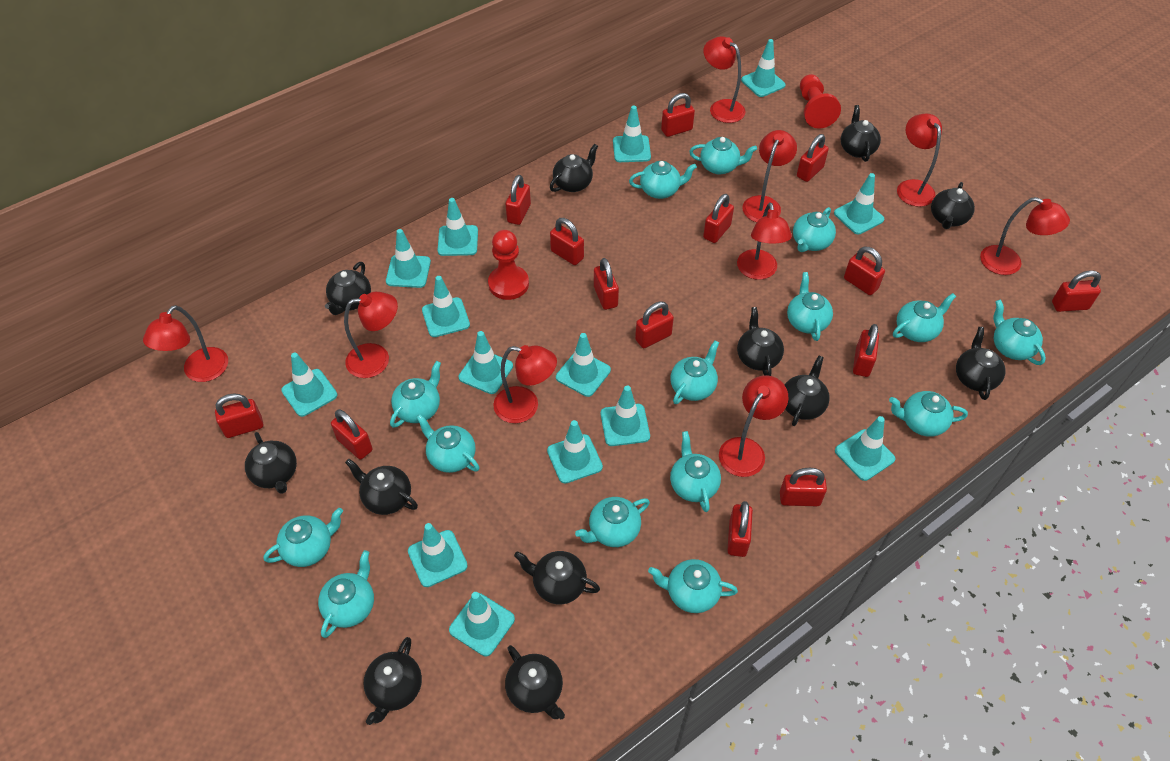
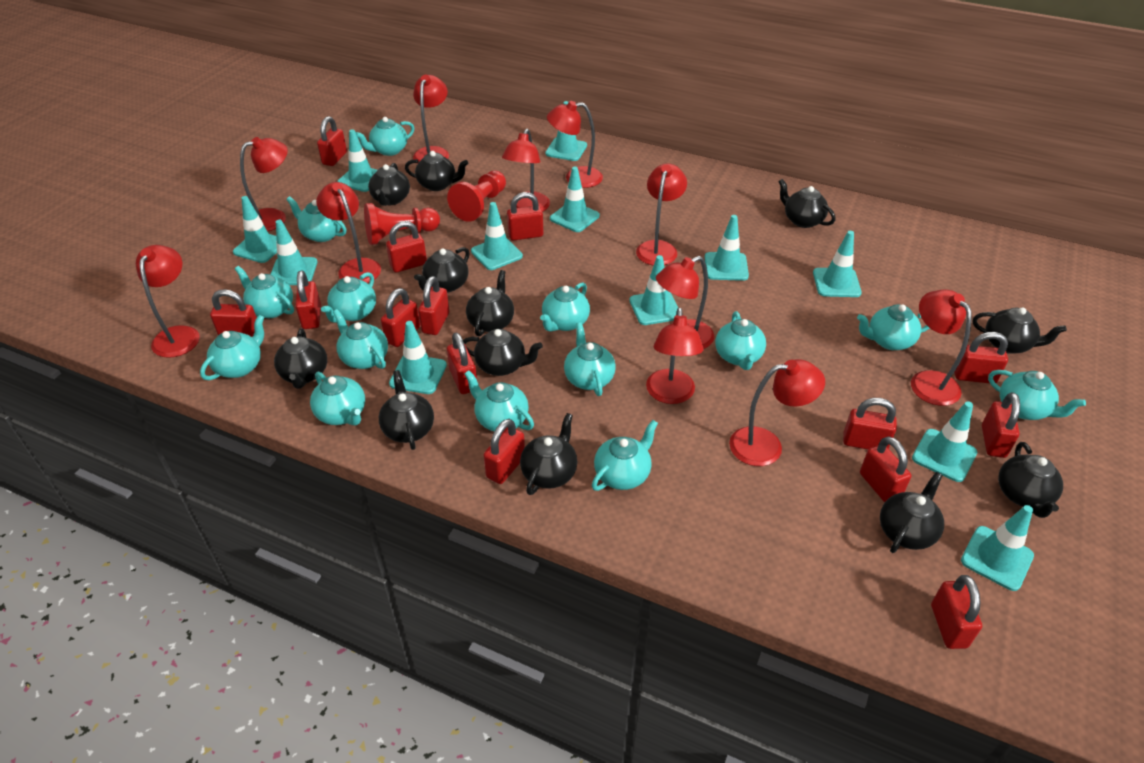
red lamp: [143,305,228,382] [344,292,398,378] [493,345,557,423] [703,36,745,123] [719,375,789,477] [737,202,792,280] [742,130,797,222] [897,113,942,207] [980,197,1070,275] = 9 -> [136,245,200,358] [240,137,288,231] [316,182,381,283] [413,75,449,164] [502,129,550,212] [547,101,603,188] [636,163,687,265] [646,308,703,404] [656,256,714,349] [729,359,825,466] [911,289,972,406] = 11
turquoise teapot: [264,508,343,567] [318,550,374,638] [390,361,441,428] [416,414,479,473] [575,497,650,547] [629,161,697,199] [648,559,738,613] [670,341,719,404] [670,431,721,512] [689,137,757,175] [787,272,833,341] [793,207,836,252] [889,391,968,437] [893,293,956,342] [993,300,1046,365] = 15 -> [200,315,264,380] [235,266,294,318] [286,196,346,242] [310,372,365,426] [321,272,376,323] [333,309,388,369] [356,117,414,156] [464,370,534,431] [540,282,590,332] [564,322,616,396] [592,420,658,491] [715,311,766,370] [857,304,929,350] [988,370,1086,420] = 14
turquoise traffic cone: [281,352,337,417] [386,229,431,288] [408,523,468,587] [422,276,470,337] [438,198,478,256] [449,592,515,656] [459,331,513,394] [547,420,603,484] [556,333,611,397] [601,385,650,446] [613,106,651,162] [741,39,786,97] [834,173,884,234] [835,416,895,481] = 14 -> [233,196,277,263] [270,220,317,285] [337,129,377,192] [389,321,447,394] [471,202,523,270] [545,101,587,161] [550,167,600,232] [629,255,678,325] [705,215,749,281] [813,231,862,297] [912,401,977,482] [961,505,1034,591] = 12

